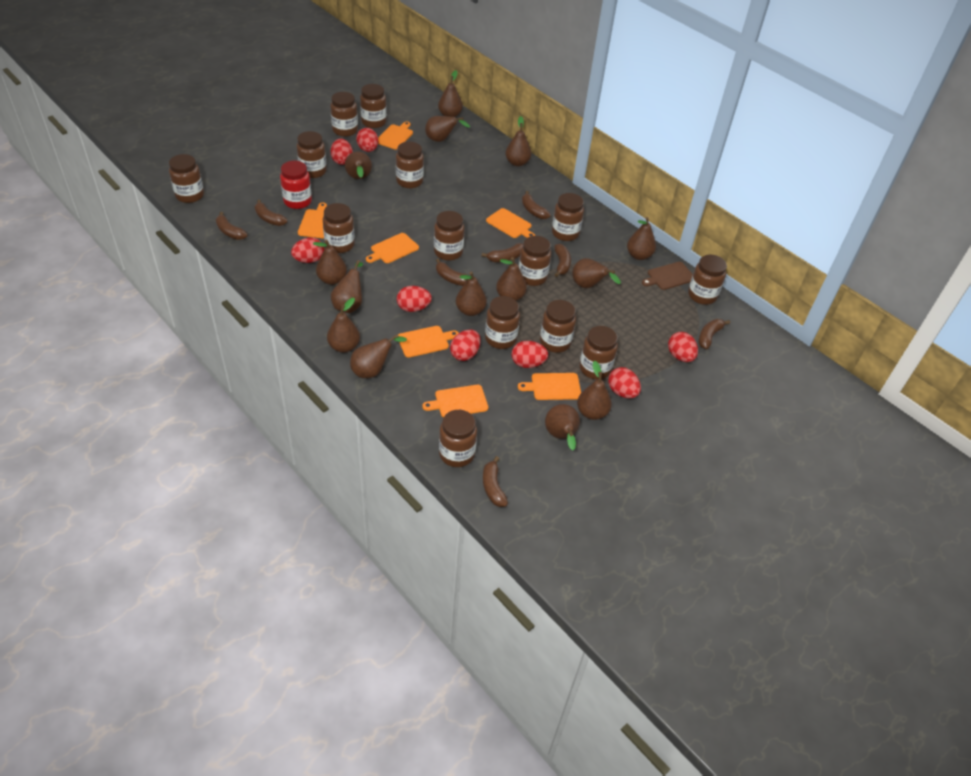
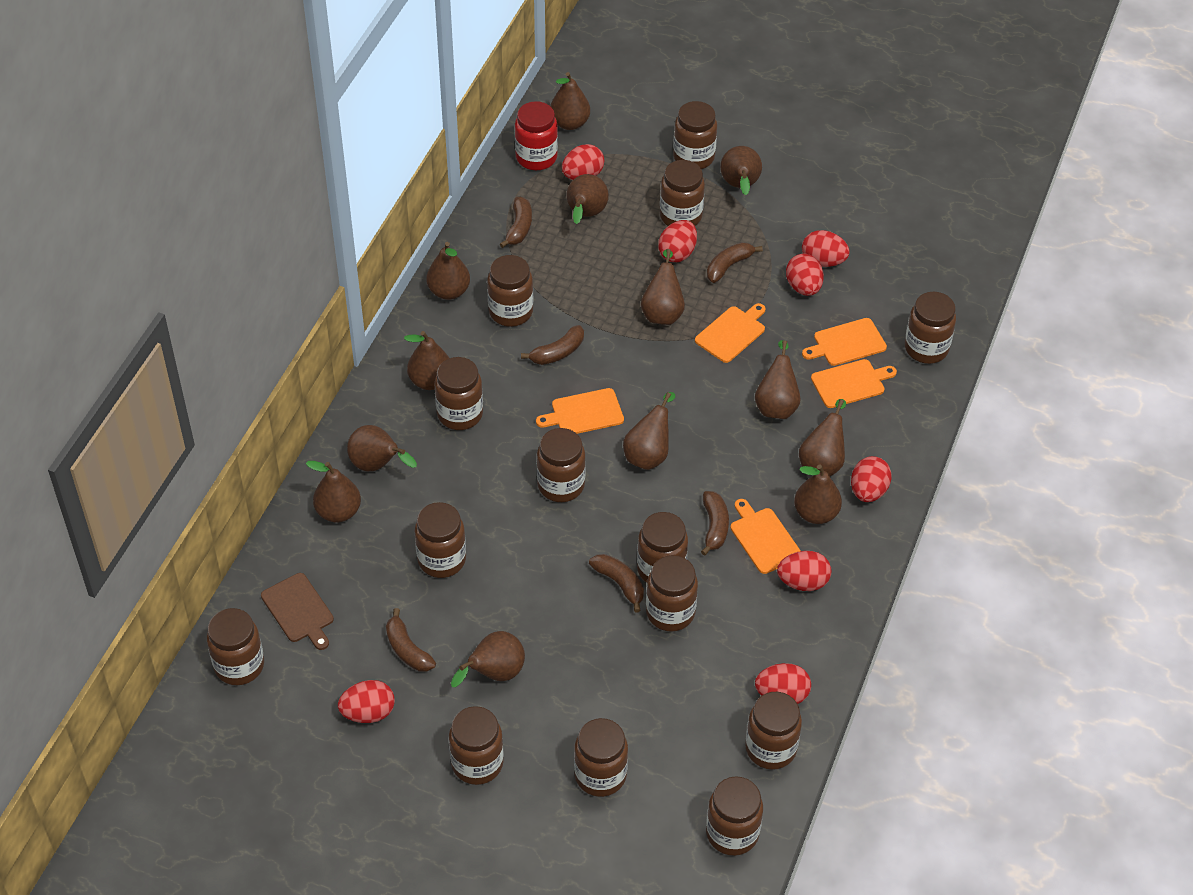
brown banana: [215,212,248,240] [254,199,288,226] [436,258,470,286] [482,243,523,262] [483,456,508,507] [522,191,551,219] [554,244,571,277] [699,319,730,349] = 8 -> [386,608,436,672] [500,197,532,248] [521,325,584,365] [589,554,644,612] [701,491,729,556] [707,242,763,283] = 6
brown pear: [313,239,347,285] [327,298,360,353] [331,260,363,313] [345,151,372,179] [350,334,407,378] [425,116,470,142] [438,70,463,117] [456,271,487,316] [496,257,527,301] [505,116,531,166] [545,404,580,450] [572,258,621,288] [577,361,612,420] [627,217,656,260] = 14 -> [306,461,361,522] [347,425,417,471] [404,331,449,390] [426,242,470,300] [451,631,525,687] [550,72,590,130] [566,174,609,224] [623,392,675,470] [641,249,685,325] [720,146,762,195] [755,340,801,419] [794,464,842,524] [799,399,846,476] = 13
orange cutting board: [298,203,327,238] [366,233,419,263] [378,121,413,150] [398,326,459,358] [422,385,488,417] [486,208,535,238] [518,373,581,400] = 7 -> [536,388,624,434] [695,303,766,363] [731,499,801,574] [802,318,887,366] [811,359,897,408] = 5

